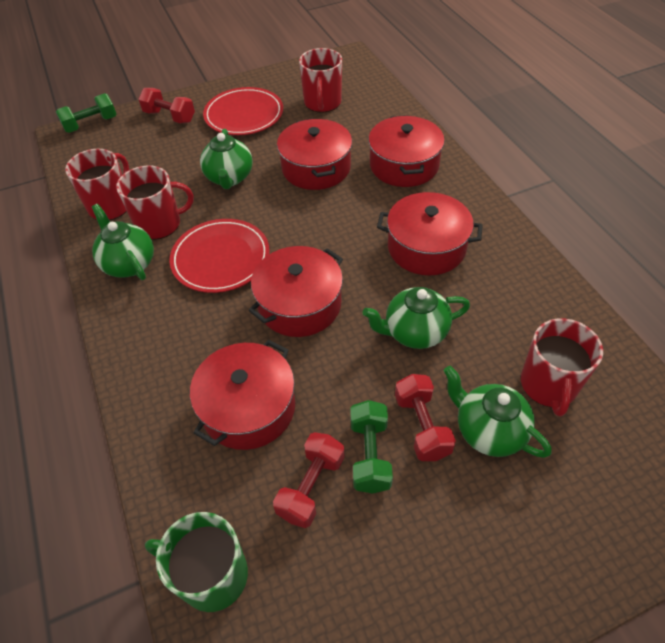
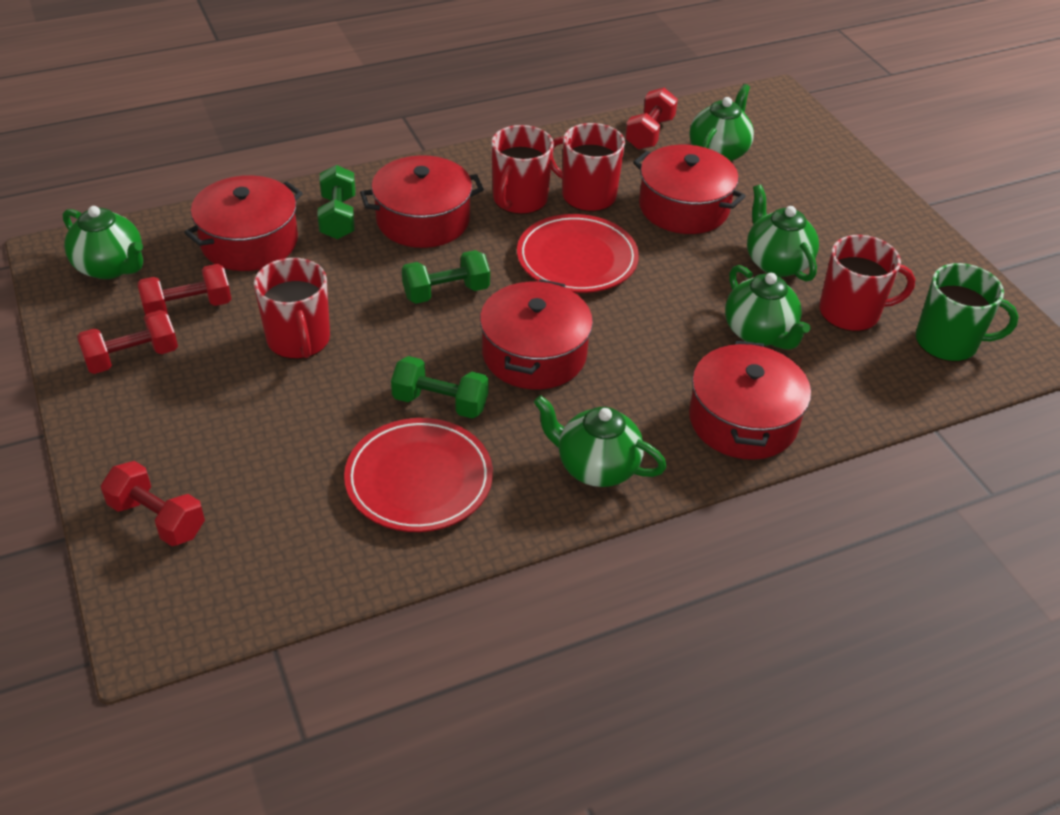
green dumbbell: [56,93,116,133] [351,400,393,494] = 2 -> [317,165,355,239] [391,356,489,419] [402,250,490,304] = 3
green teapot: [92,204,154,280] [200,129,253,189] [362,287,470,349] [444,366,551,458] = 4 -> [63,206,143,279] [534,395,667,487] [689,84,754,161] [725,265,810,350] [747,185,819,282] = 5
red dumbbell: [138,88,195,123] [273,432,345,528] [395,374,456,461] = 3 -> [77,310,178,374] [101,461,205,546] [137,264,231,315] [625,88,678,150] = 4

